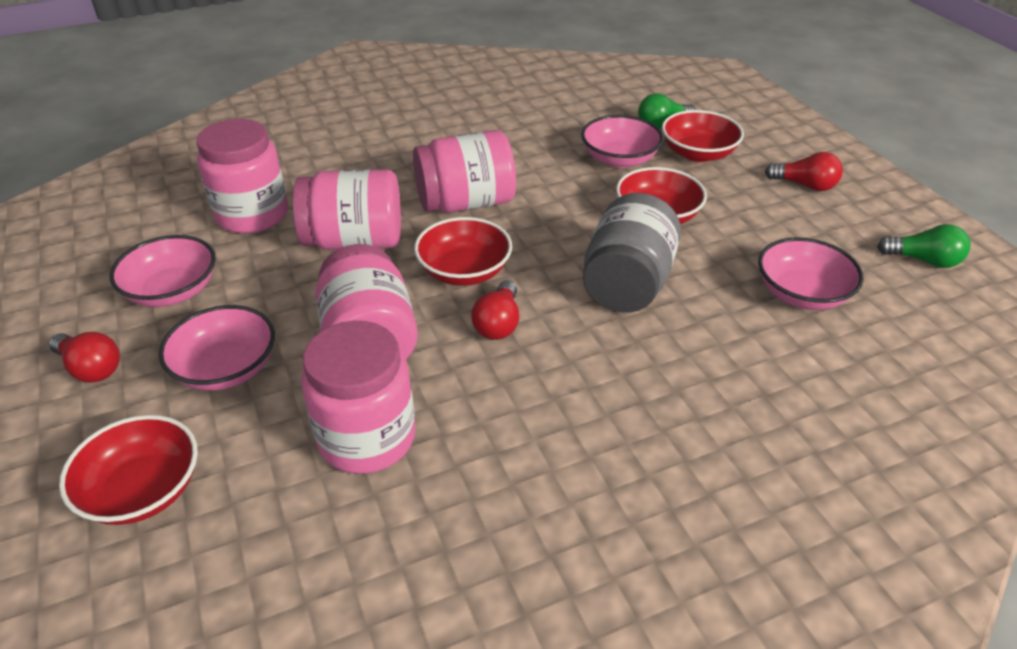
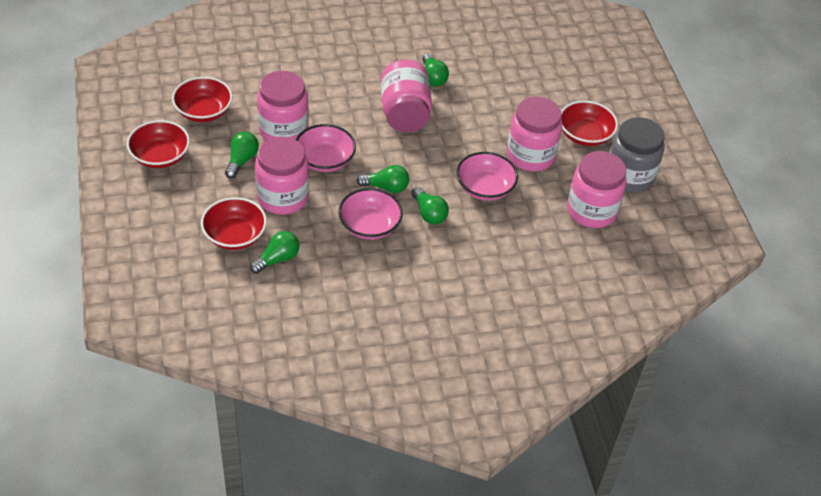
green light bulb: [638,93,695,128] [877,224,970,268] = 2 -> [225,132,259,178] [250,231,299,274] [356,165,409,193] [411,187,449,224] [423,53,449,86] = 5
pink bowl: [110,235,216,307] [159,305,275,391] [581,115,663,168] [758,237,864,310] = 4 -> [296,124,356,172] [338,188,403,240] [456,152,518,201] = 3
red light bulb: [49,332,120,383] [471,280,519,340] [765,152,843,191] = 3 -> none = 0

